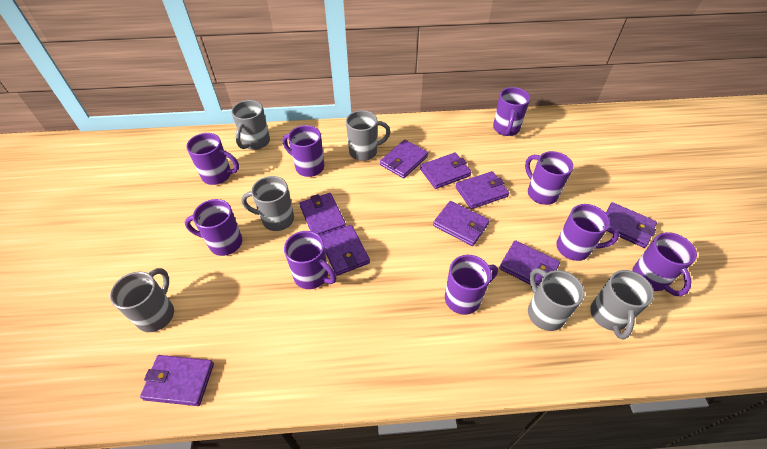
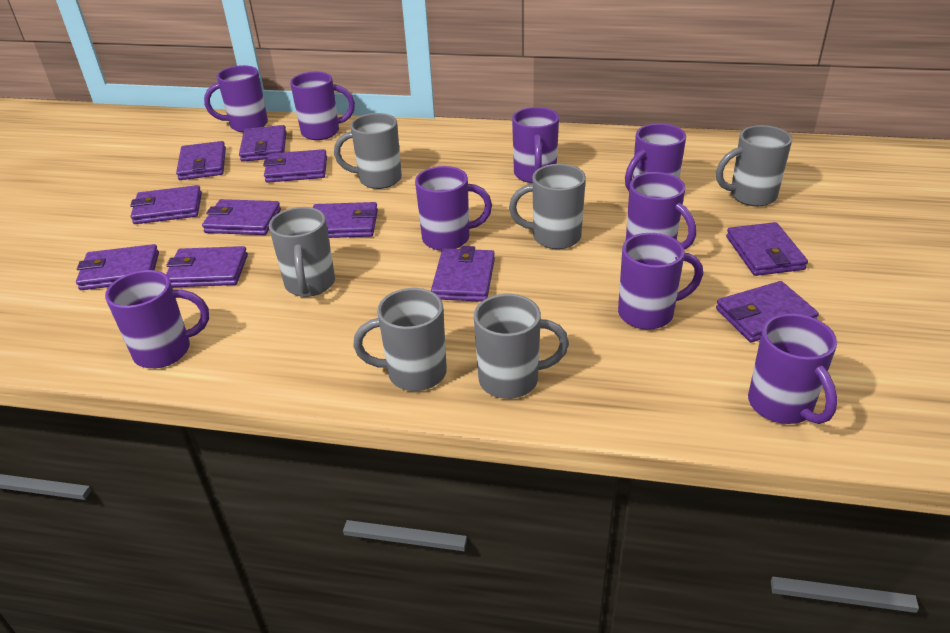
purple wallet: [140,355,214,406] [299,193,346,236] [321,225,370,276] [380,140,428,179] [420,152,472,189] [433,201,490,246] [455,171,509,209] [499,240,560,288] [606,202,657,248] = 9 -> [76,244,159,290] [130,185,202,224] [166,246,248,287] [176,141,226,180] [202,199,281,235] [239,125,287,162] [263,149,327,183] [313,202,378,238] [431,246,495,302] [716,281,819,342] [726,222,808,276] = 11

